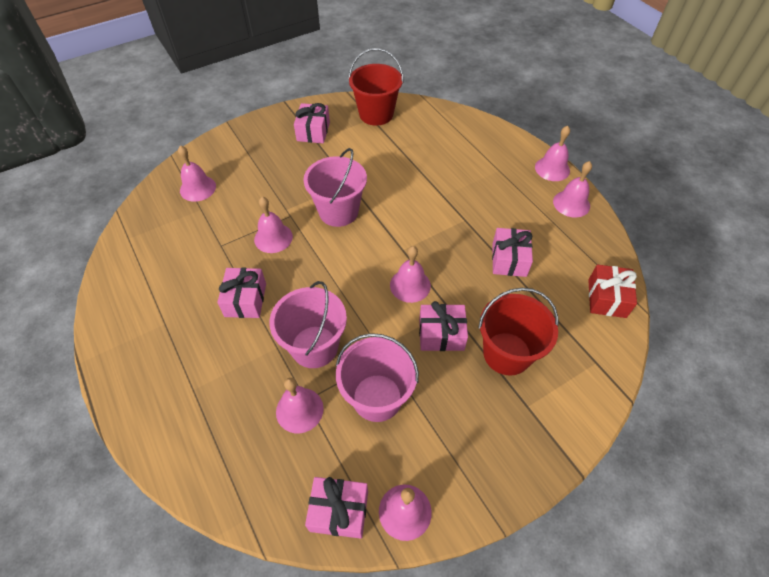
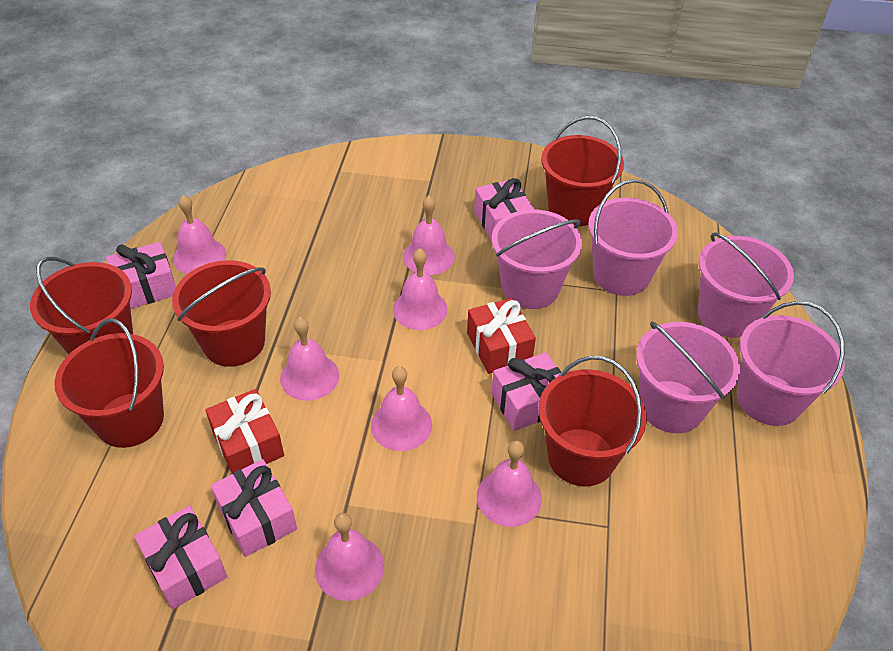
pink bucket: [269,281,347,368] [303,148,367,227] [336,333,419,422] = 3 -> [492,209,582,309] [588,179,678,296] [636,321,740,433] [698,232,794,338] [737,301,845,426] = 5
red bucket: [348,48,404,126] [478,288,558,376] = 2 -> [30,257,133,354] [54,318,164,448] [172,260,271,367] [539,356,647,486] [541,116,624,226] = 5
red gift: [588,264,637,318] = 1 -> [205,389,284,474] [467,298,536,374] = 2

